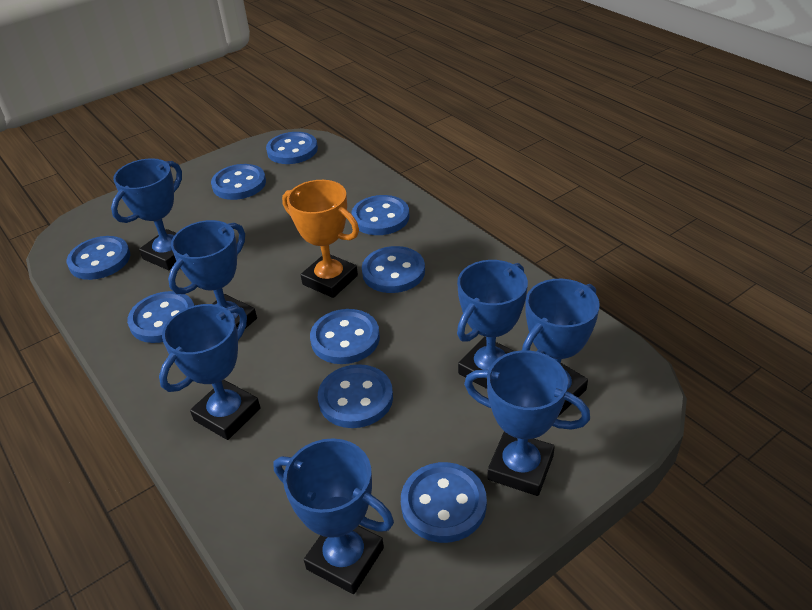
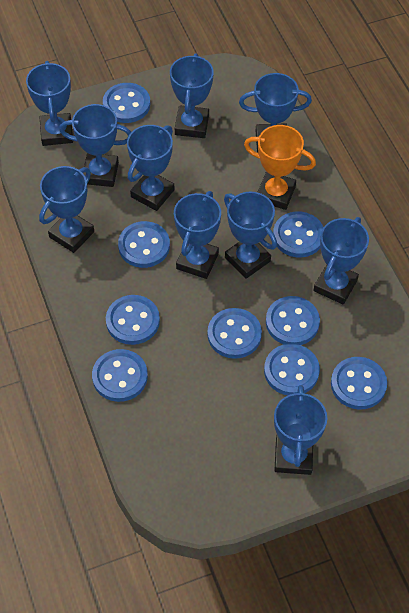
blue trophy: [111,158,182,270] [159,304,260,440] [168,220,257,329] [273,438,394,594] [457,260,528,389] [464,350,590,496] [522,279,600,417] = 7 -> [26,61,73,146] [39,166,94,253] [59,104,131,187] [127,125,174,211] [170,53,214,138] [174,191,221,279] [224,192,277,279] [239,73,312,153] [274,385,327,475] [313,217,369,305] = 10

